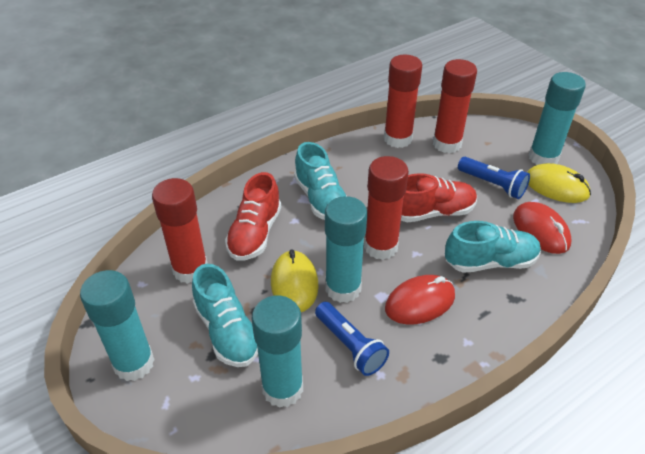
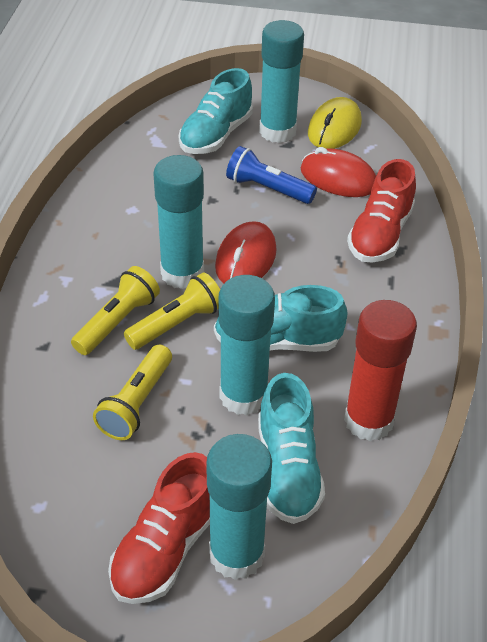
blue flashlight: [315,302,389,376] [458,157,530,199] = 2 -> [226,146,317,204] = 1
red glue stick: [152,178,208,284] [364,156,409,260] [384,55,422,148] [433,59,477,153] = 4 -> [344,300,417,441] = 1
yellow flashlight: none = 0 -> [71,266,160,355] [93,345,172,440] [124,272,220,350] = 3
yellow mouse: [271,249,318,312] [527,163,591,203] = 2 -> [308,97,362,149] = 1

